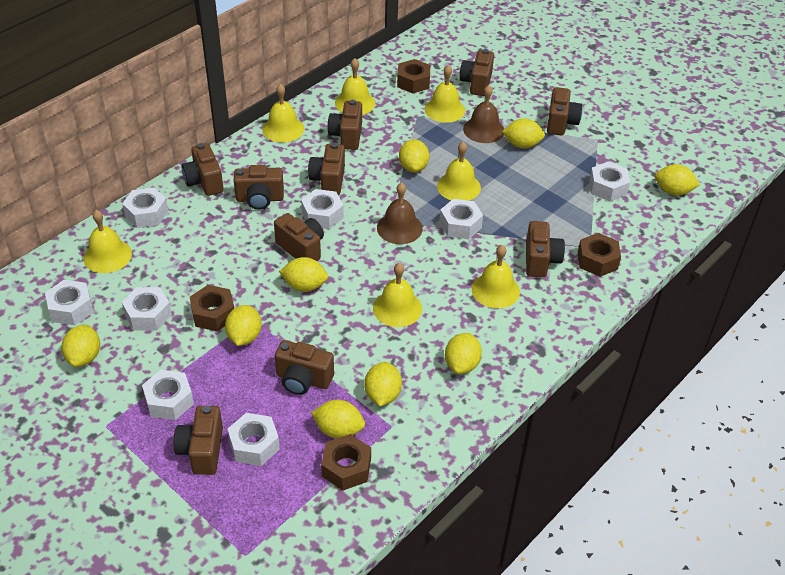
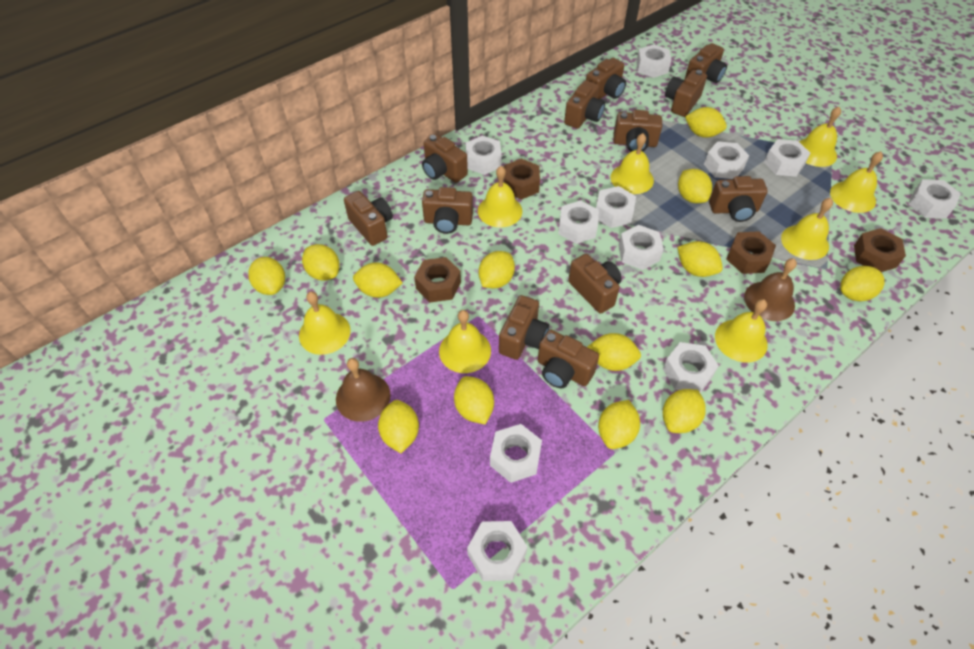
brown camera: [174,405,223,475] [181,143,224,196] [234,165,284,210] [274,213,324,261] [275,340,334,395] [308,143,345,195] [327,100,362,150] [459,49,494,96] [526,221,565,277] [547,87,582,135] = 10 -> [344,191,393,246] [422,134,468,183] [422,187,473,234] [499,295,549,360] [538,330,599,389] [564,80,605,129] [568,254,622,314] [586,58,626,99] [613,110,662,151] [665,70,707,117] [685,43,727,83] [709,176,768,222] = 12
white nut: [45,280,94,325] [122,187,168,228] [122,287,172,330] [142,370,194,420] [227,413,280,466] [301,189,344,229] [439,199,483,239] [589,162,630,202] = 8 -> [466,136,502,175] [467,521,527,581] [490,424,542,483] [558,200,599,244] [596,186,636,228] [618,225,664,270] [636,44,671,78] [663,342,719,393] [704,141,749,179] [764,139,811,177] [909,179,961,219] = 11
yellow bell: [83,210,132,273] [262,84,304,143] [335,58,375,115] [373,263,422,327] [425,65,465,123] [437,142,481,201] [472,245,520,308] = 7 -> [299,291,350,355] [439,310,491,373] [478,166,522,228] [611,133,654,194] [715,299,768,362] [781,198,833,260] [799,107,841,167] [830,151,883,213] = 8
yellow lemon: [61,325,100,367] [225,305,262,346] [279,257,328,292] [311,400,365,439] [364,362,402,406] [399,139,429,173] [445,333,482,374] [502,118,545,149] [655,164,700,196] = 9 -> [248,257,285,295] [302,244,340,280] [353,262,403,298] [378,400,419,453] [454,376,494,424] [479,251,515,288] [588,333,641,371] [598,400,640,449] [663,389,706,433] [677,241,723,277] [678,169,712,203] [685,107,727,138] [840,266,885,301] = 13

